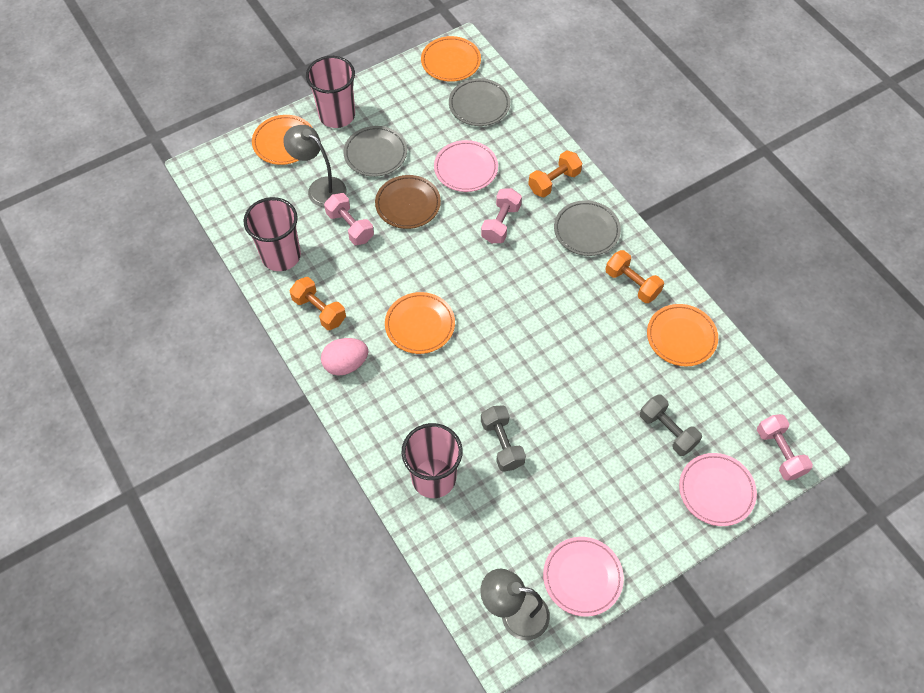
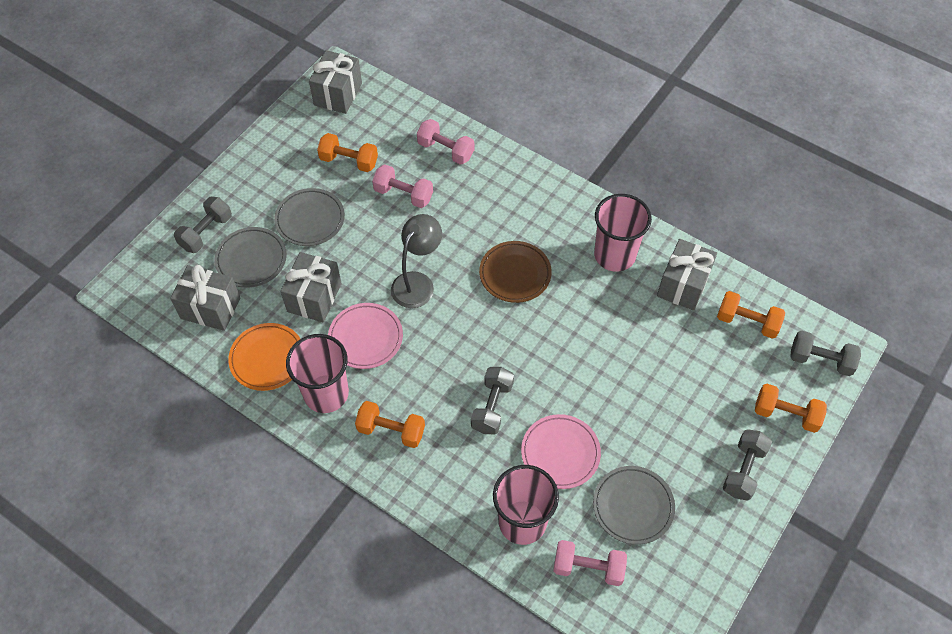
grey dumbbell: [481,405,526,471] [640,394,702,456] = 2 -> [174,196,232,253] [471,367,514,434] [723,429,772,501] [791,330,861,376] = 4
grey gift: none = 0 -> [170,265,240,331] [281,252,342,322] [309,50,362,114] [657,239,717,311] = 4
grey lamp: [283,125,347,207] [480,569,550,640] = 2 -> [391,214,442,308] = 1
orange dumbbell: [290,277,346,330] [528,150,582,197] [605,250,664,303] = 3 -> [317,133,378,172] [355,401,425,448] [717,291,785,339] [755,384,827,433] = 4
orange plate: [252,115,313,165] [385,292,455,354] [421,36,481,82] [647,304,718,367] = 4 -> [228,323,300,391] = 1
pink egg: [321,338,368,375] = 1 -> none = 0
pink plate: [434,140,498,192] [543,537,624,617] [679,453,757,526] = 3 -> [328,303,403,369] [521,414,601,489] = 2

